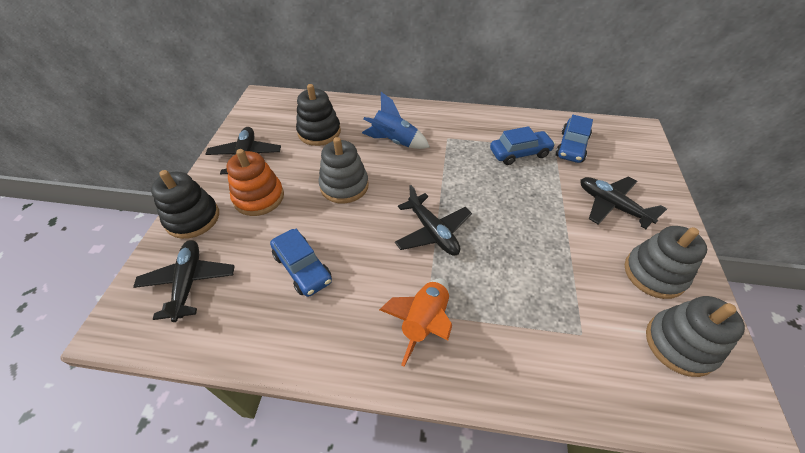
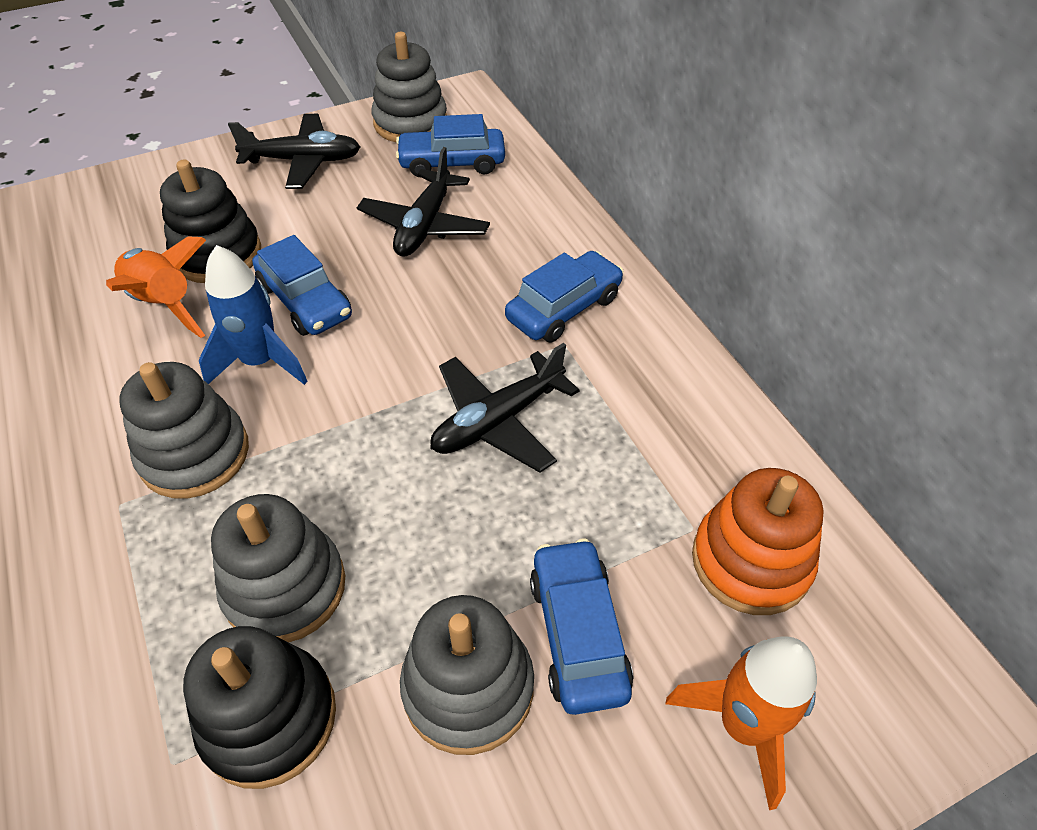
black plane: [133,240,235,322] [205,127,281,174] [395,185,472,256] [581,176,667,229] = 4 -> [228,114,360,189] [357,147,490,257] [430,343,580,473] = 3
blue car: [270,229,332,297] [490,126,555,165] [556,115,593,163] = 3 -> [252,235,352,336] [396,114,505,177] [505,251,624,342] [530,538,633,715] = 4
grey stacking toy: [319,137,369,204] [625,226,707,299] [646,296,745,377] = 3 -> [119,362,249,499] [211,494,345,643] [371,32,447,142] [400,595,534,755] = 4
orange rocket: [379,278,452,366] = 1 -> [106,236,206,338] [665,637,817,810] = 2

